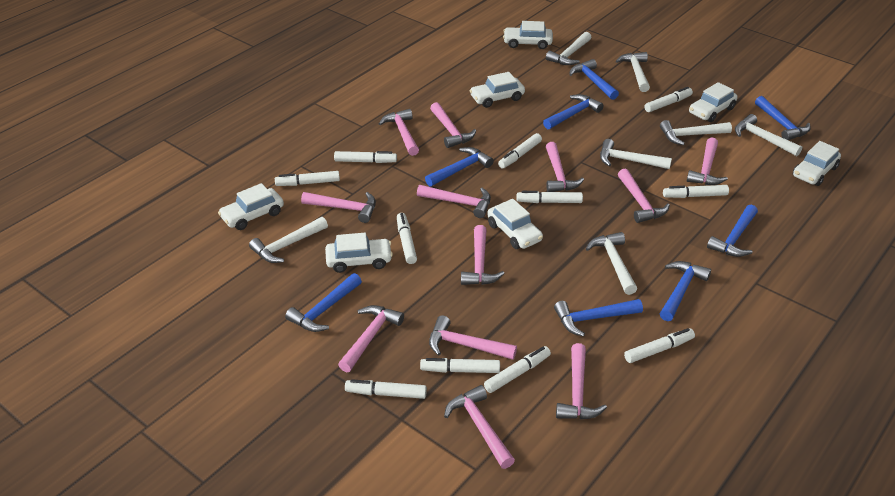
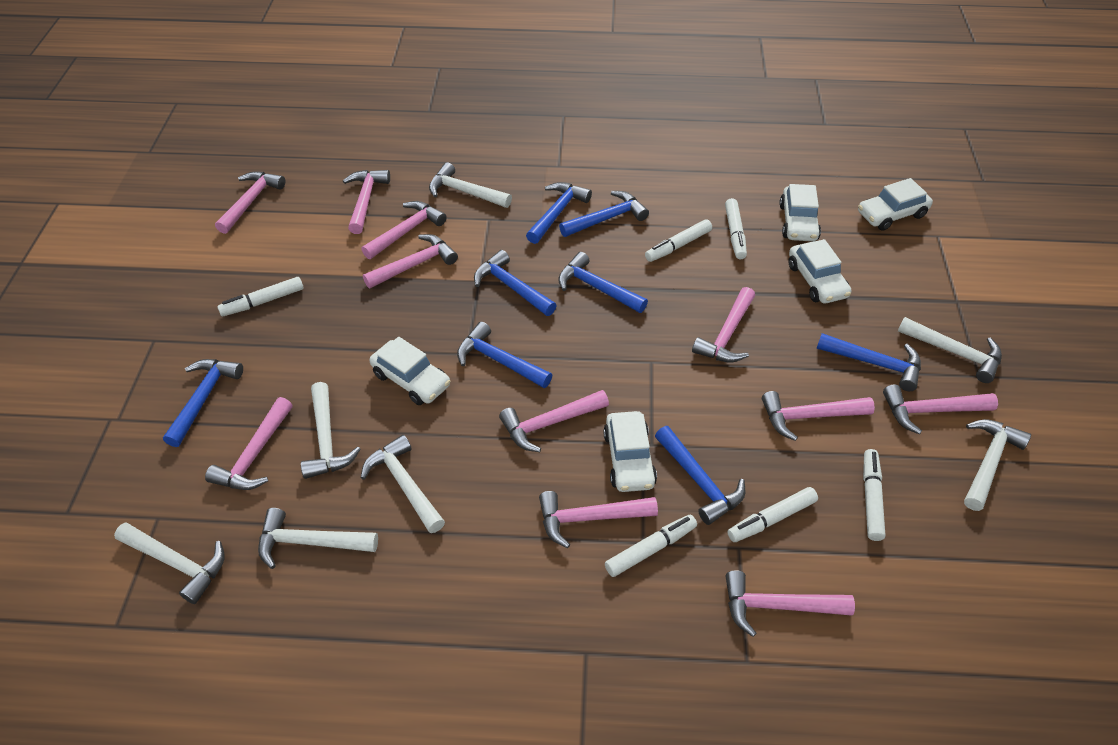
pink hammer: [301,192,376,223] [338,305,404,372] [379,109,419,156] [417,185,491,218] [429,315,517,360] [430,102,476,148] [444,385,515,469] [461,225,504,285] [546,142,584,192] [556,343,607,419] [618,168,670,223] [687,137,728,185] = 12 -> [205,397,293,490] [215,171,285,234] [343,170,390,234] [361,201,447,259] [363,234,458,288] [499,390,609,452] [539,491,658,548] [692,287,755,362] [726,570,855,637] [762,391,875,441] [883,385,998,435] = 11
white car: [218,183,284,230] [325,233,393,273] [469,72,525,108] [487,199,543,249] [503,21,553,49] [689,82,738,122] [793,141,841,186] = 7 -> [370,337,450,405] [603,411,657,492] [779,184,821,241] [788,239,852,304] [858,178,933,231] = 5
white marker: [275,171,340,186] [334,151,397,163] [345,379,427,399] [397,213,417,264] [420,358,500,373] [484,346,551,393] [498,133,542,169] [516,191,583,203] [624,328,695,363] [644,87,693,112] [663,185,729,198] = 11 -> [217,277,304,316] [605,515,697,577] [645,219,712,262] [725,198,747,259] [727,487,818,542] [863,449,885,541] = 6

